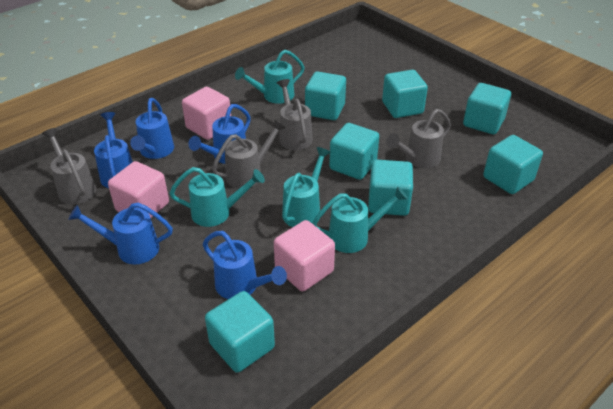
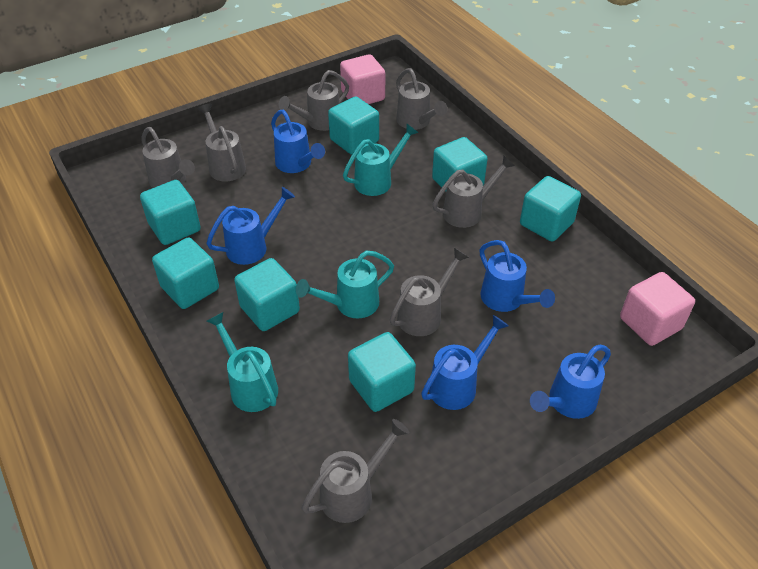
grey watering can: [42,128,96,204] [212,120,286,189] [277,79,313,150] [386,109,451,169] = 4 -> [141,127,195,188] [198,104,246,182] [279,70,349,131] [302,419,410,523] [390,248,469,336] [396,68,447,130] [433,156,515,228] = 7
pink cube: [108,161,169,218] [182,87,231,140] [274,220,335,291] = 3 -> [340,54,385,104] [620,272,695,346] = 2
turquoise watering can: [169,167,265,227] [235,50,305,104] [282,147,331,227] [312,186,408,253] = 4 -> [207,312,278,412] [296,251,394,318] [343,124,419,196] = 3

